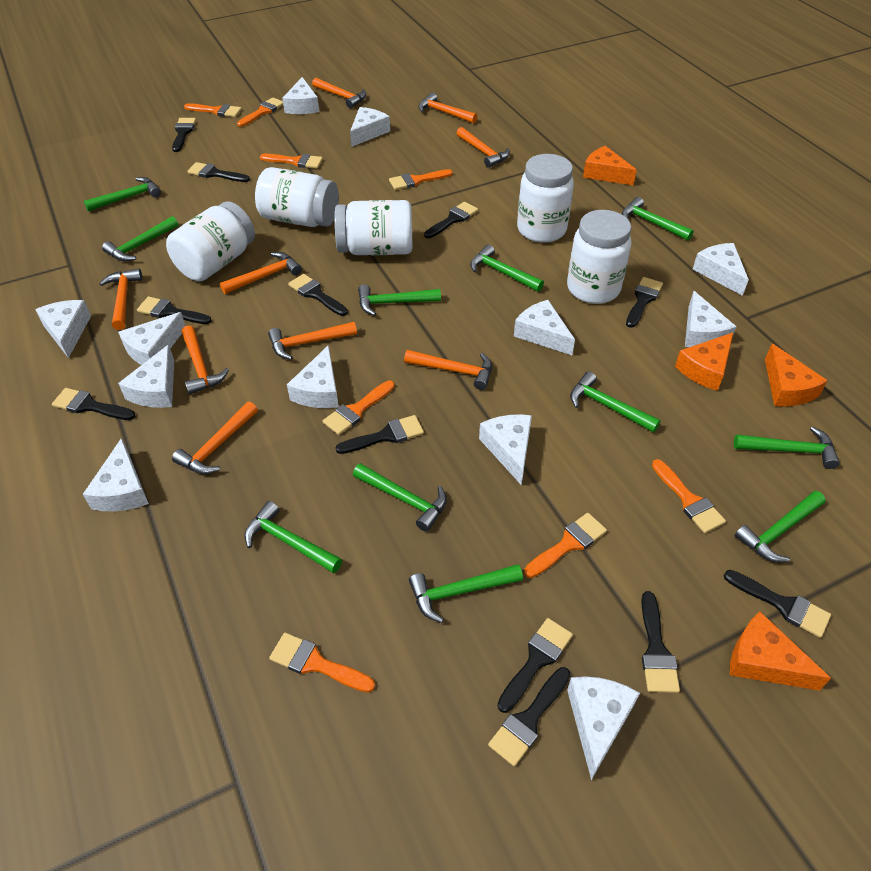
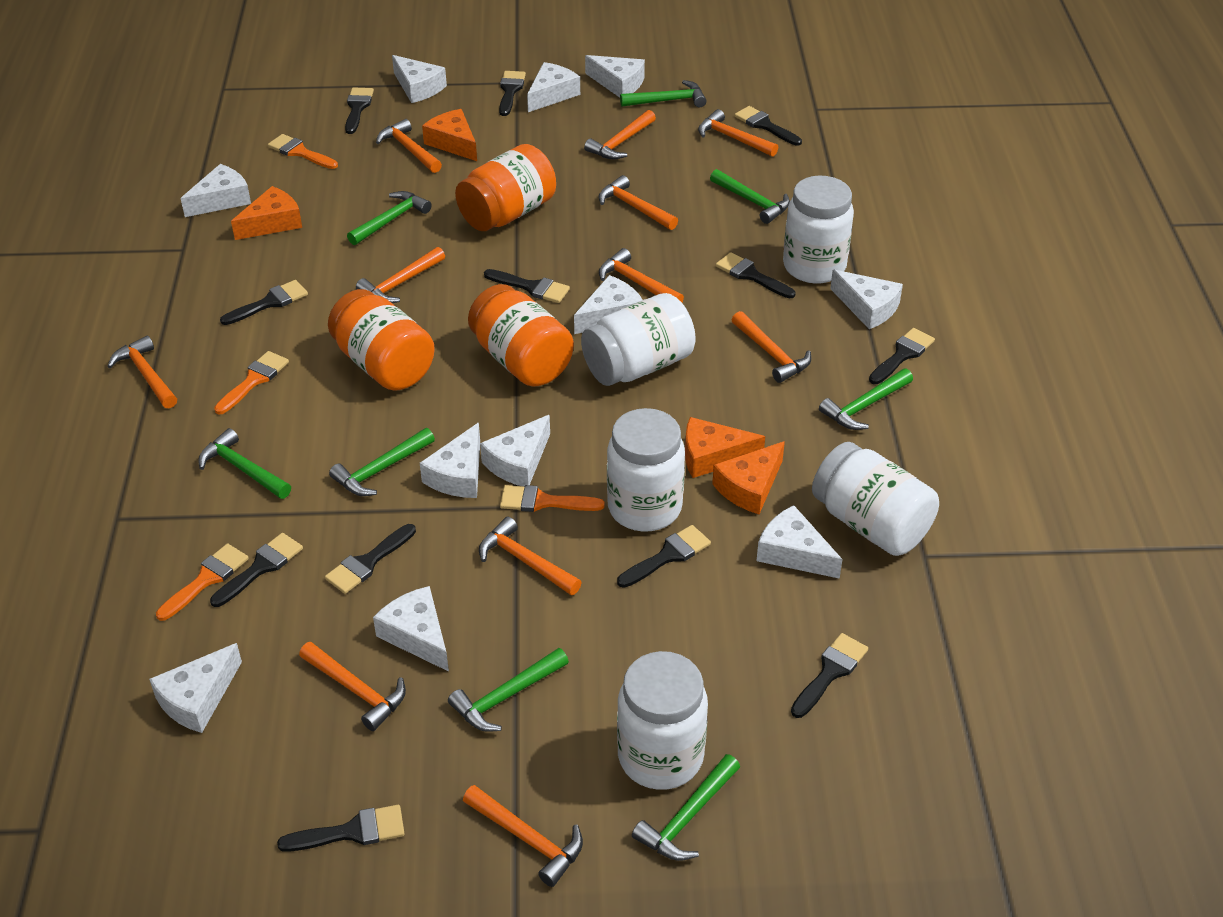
green hammer: [84,177,161,212] [102,216,178,262] [245,501,342,573] [353,463,447,532] [358,285,441,316] [409,564,523,623] [470,244,544,292] [570,371,661,433] [622,197,694,240] [734,426,840,469] [734,491,826,562] = 11 -> [198,428,291,499] [329,428,435,496] [347,191,432,245] [448,648,569,732] [620,80,706,107] [632,754,740,861] [710,169,790,224] [819,368,913,430] = 8
orange brush: [184,103,242,117] [237,97,283,127] [260,154,323,169] [269,633,375,692] [323,381,395,435] [389,169,453,190] [524,513,607,578] [652,459,726,533] = 8 -> [156,544,249,621] [214,351,289,414] [268,134,338,169] [500,485,605,512] = 4
orange hammer: [99,269,142,330] [172,402,258,474] [182,325,229,394] [220,252,302,294] [268,322,357,360] [312,78,366,108] [404,350,492,390] [418,92,478,123] [456,127,510,168] = 9 -> [107,336,177,408] [299,642,406,731] [356,247,445,303] [376,119,442,173] [463,785,583,887] [479,517,582,595] [584,110,656,159] [599,175,678,230] [599,248,684,302] [698,109,778,157] [732,311,811,383] = 11
orange jar: none = 0 -> [328,289,435,391] [455,144,556,231] [468,284,574,386] = 3
white cheese: [35,300,91,358] [83,438,149,512] [118,312,185,365] [118,345,174,408] [282,77,319,114] [287,345,339,408] [350,107,390,147] [479,414,532,485] [514,300,575,355] [567,677,640,780] [685,291,737,347] [693,243,749,296] = 12 -> [149,643,242,733] [180,164,251,217] [373,586,449,672] [392,55,447,103] [420,422,480,498] [480,415,550,487] [527,62,580,112] [574,275,643,334] [585,55,645,98] [757,505,843,579] [830,270,903,329] = 11

